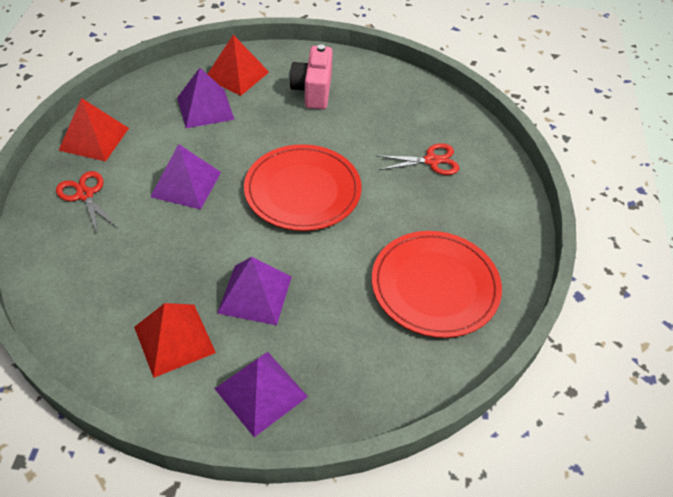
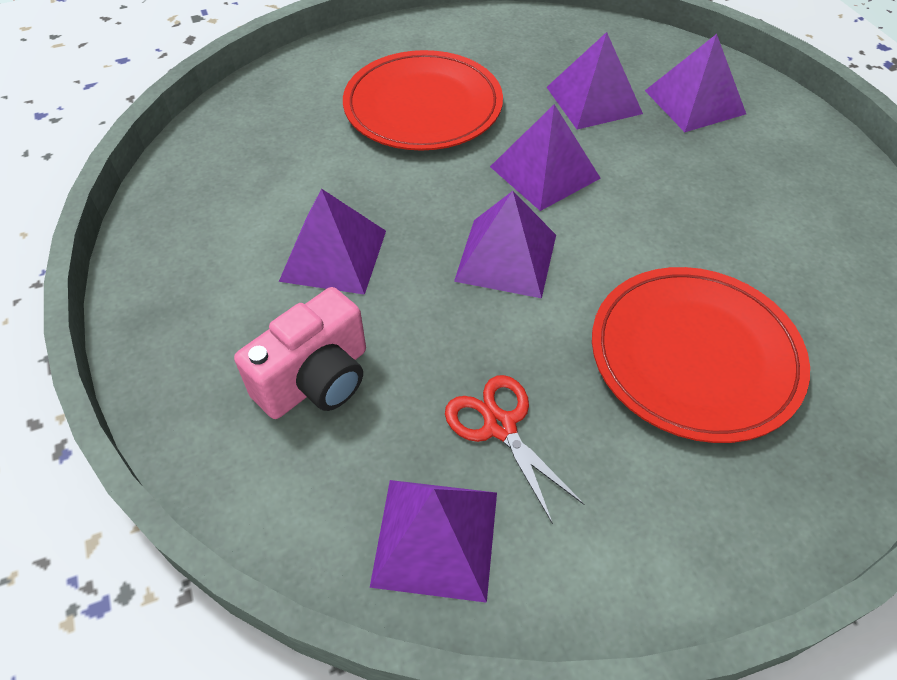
purple pyramid: [150,144,221,210] [177,68,235,128] [215,352,308,437] [217,257,292,325] = 4 -> [279,189,386,295] [370,480,497,603] [454,191,556,298] [490,104,601,211] [547,32,643,130] [645,34,746,132] = 6
red pyramid: [58,98,129,162] [134,303,216,378] [208,35,269,96] = 3 -> none = 0
red scissors: [56,171,117,235] [377,143,459,175] = 2 -> [445,375,585,524] = 1

